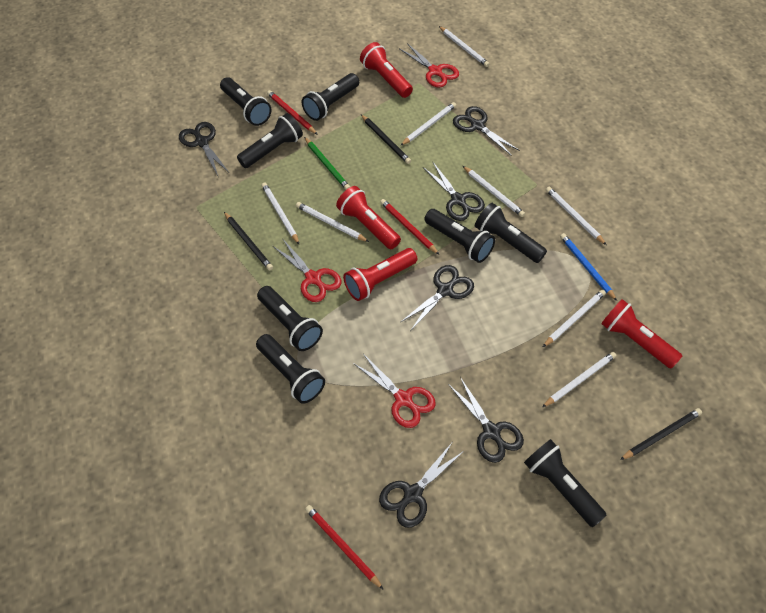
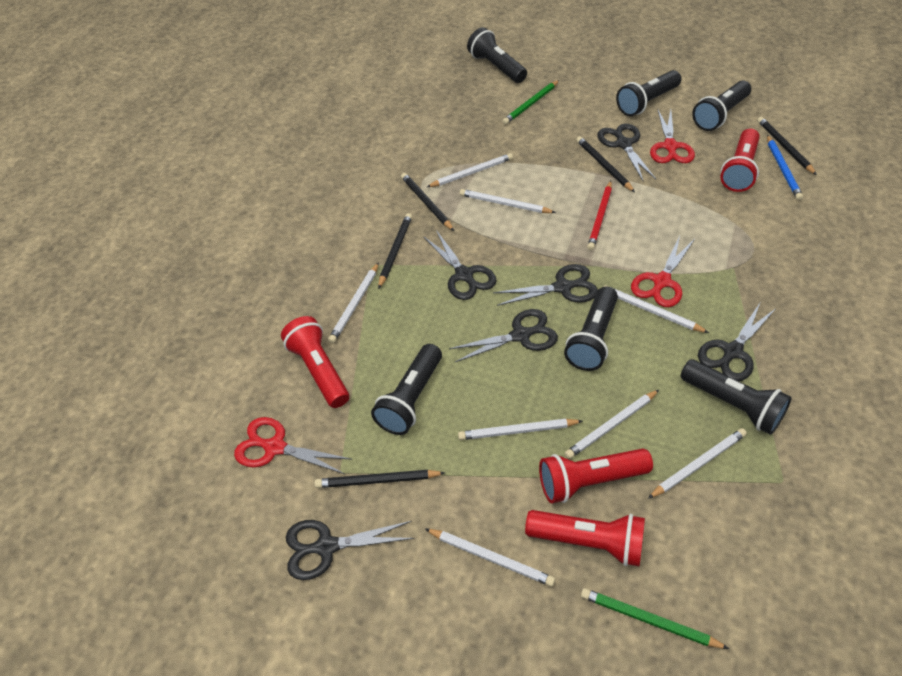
black flashlight: [220,77,272,126] [237,113,303,168] [256,334,325,404] [257,286,323,351] [301,73,359,121] [424,209,495,263] [475,203,547,263] [524,439,607,527] = 8 -> [371,344,442,435] [467,27,527,83] [564,286,618,371] [616,70,681,116] [681,360,792,435] [692,80,751,131] = 6
black pencil: [224,212,273,271] [361,115,411,164] [620,408,702,460] = 3 -> [315,470,445,488] [378,213,412,289] [401,173,454,231] [576,136,635,192] [757,117,817,175] = 5
green pencil: [304,137,350,190] = 1 -> [502,80,559,124] [581,588,729,649] = 2
red pencil: [267,90,318,135] [305,505,384,590] [380,199,439,255] = 3 -> [587,181,612,250] = 1

